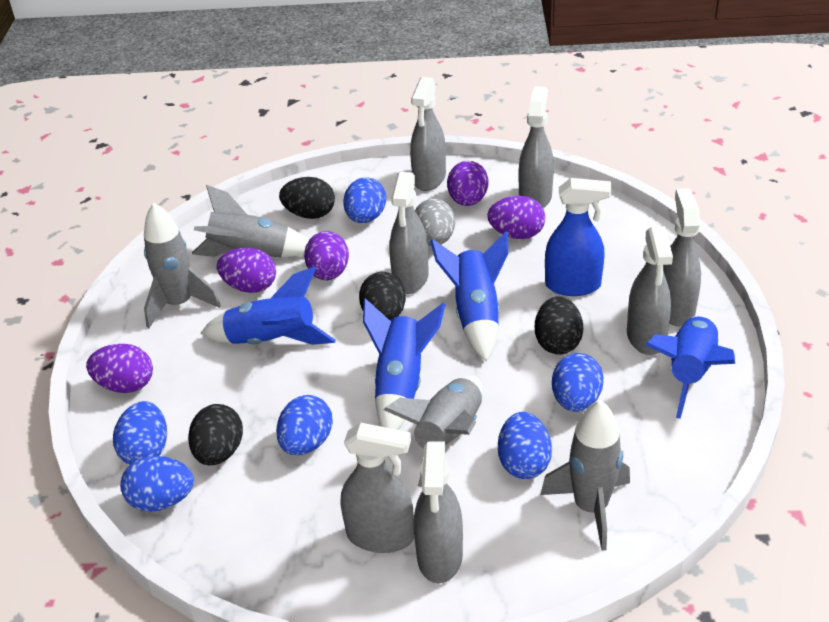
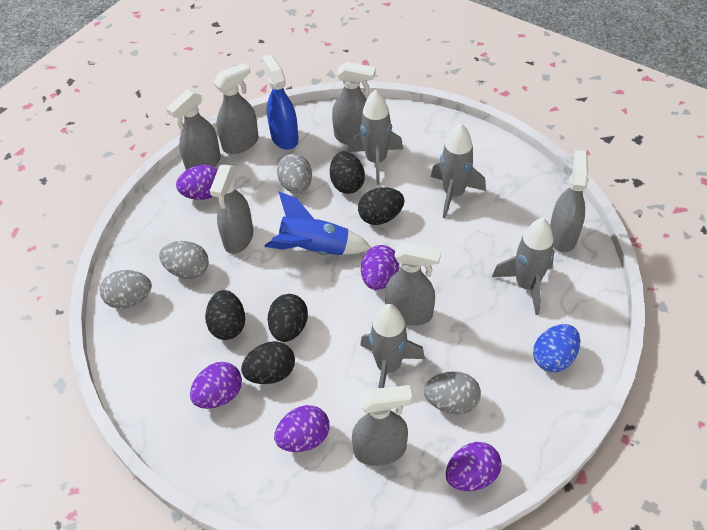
black egg: [188,404,243,465] [279,177,335,219] [359,272,406,321] [535,296,583,355] = 4 -> [205,290,245,340] [241,341,295,384] [268,294,308,342] [330,151,365,194] [358,187,405,225] = 5
blue egg: [113,401,167,465] [120,456,194,512] [276,395,333,455] [343,177,386,223] [498,412,552,479] [552,353,604,412] = 6 -> [533,324,580,372] = 1
blue rocket: [200,266,336,345] [363,298,446,430] [430,232,508,361] [645,315,735,419] = 4 -> [265,192,371,255] = 1
grey egg: [415,199,455,246] = 1 -> [100,270,152,309] [159,241,209,279] [277,153,312,193] [424,371,481,415] = 4

